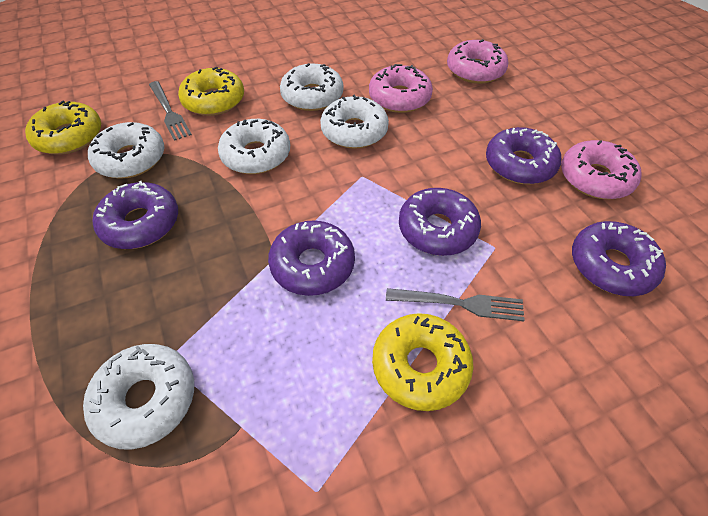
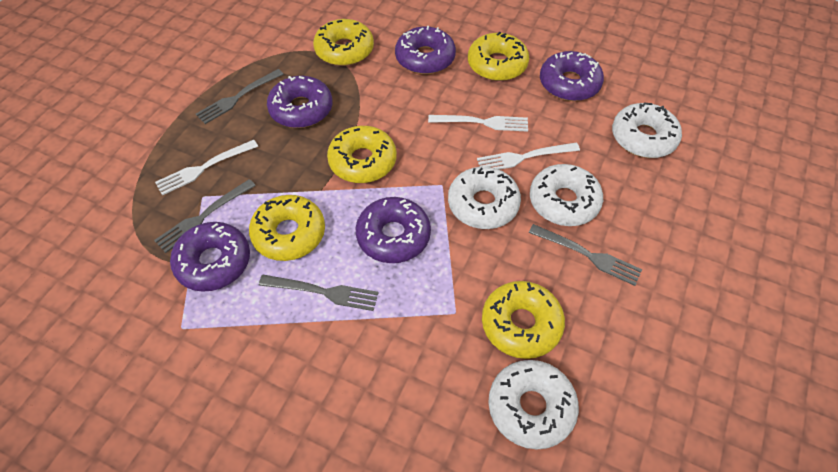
grey fork: [149,81,192,141] [386,288,525,321] = 2 -> [154,179,256,253] [196,69,284,124] [259,275,378,311] [529,224,642,286] = 4
pink donut: [369,64,433,113] [447,39,508,84] [561,140,642,199] = 3 -> none = 0
white donut: [83,344,194,450] [88,122,164,178] [218,119,290,174] [280,63,343,111] [320,95,389,149] = 5 -> [448,167,521,229] [488,360,579,449] [530,164,603,226] [612,102,682,158] = 4
white fork: none = 0 -> [155,140,258,195] [428,115,528,132] [477,142,580,170] = 3
yellow donut: [25,101,101,155] [178,66,244,116] [372,313,474,411] = 3 -> [249,195,325,261] [313,19,374,66] [327,126,397,183] [468,32,529,81] [482,281,565,359] = 5

